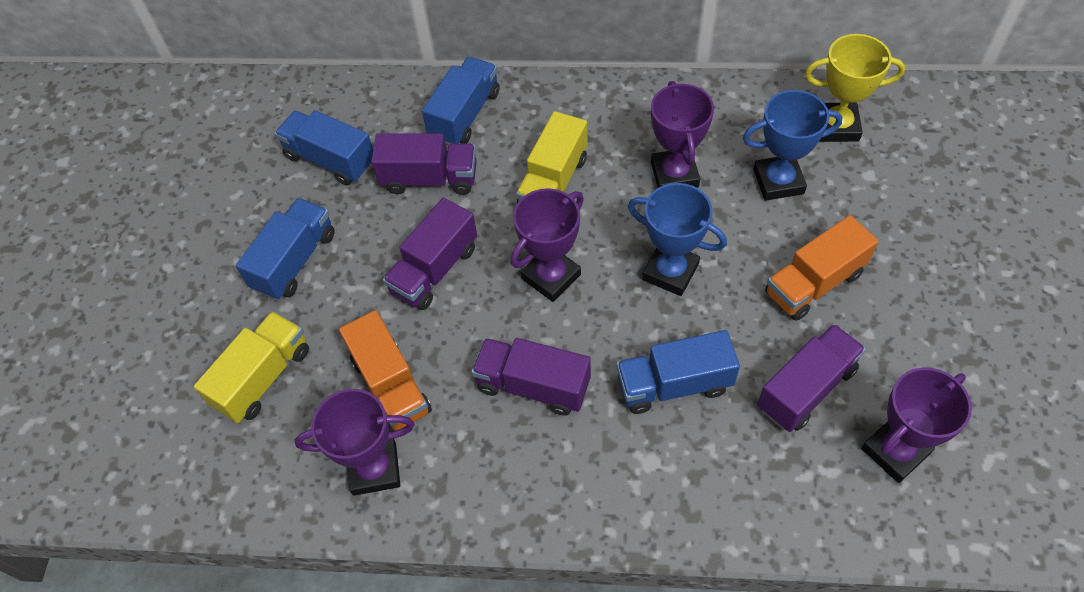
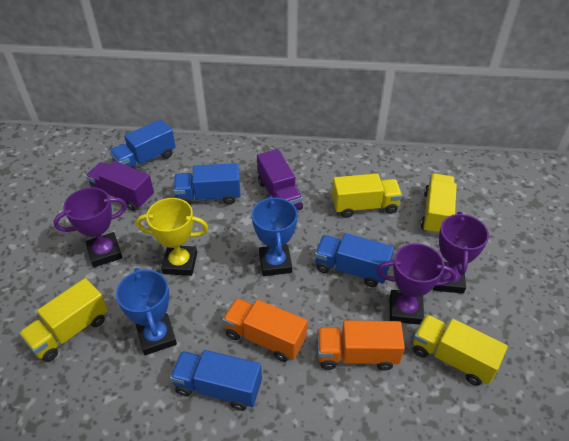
purple trophy: [295,389,415,496] [510,188,584,302] [651,81,714,188] [861,367,972,483] = 4 -> [53,187,127,267] [376,243,456,325] [433,212,489,294] = 3
purple truck: [371,133,477,195] [383,198,477,310] [471,338,591,416] [757,324,866,432] = 4 -> [86,161,154,211] [257,149,303,210] = 2
yellow truck: [194,311,309,423] [516,111,588,203] = 2 -> [19,278,108,362] [332,174,402,218] [413,314,508,386] [421,173,457,235] = 4

